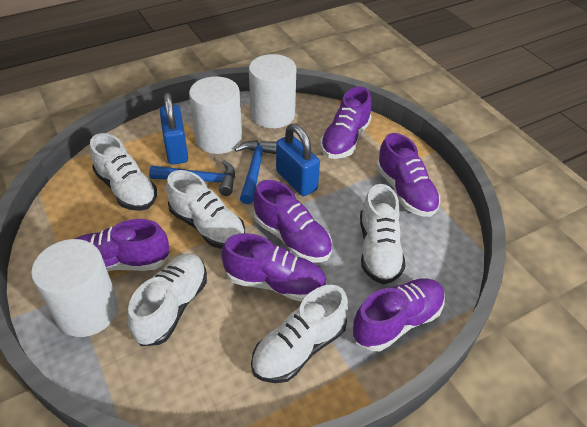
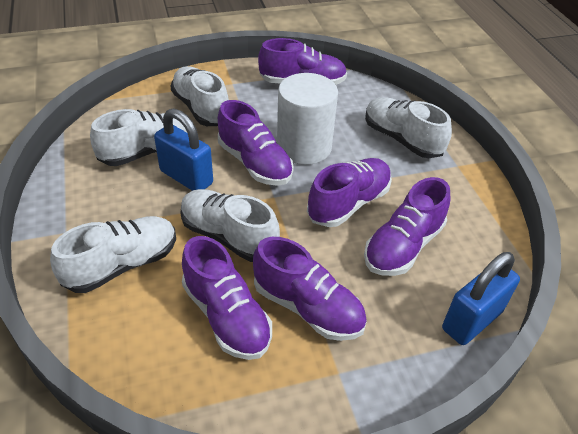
blue hammer: [149,160,235,196] [235,140,276,204] = 2 -> none = 0
white cylinder: [31,239,119,337] [189,76,242,154] [249,54,296,128] = 3 -> [277,73,338,165] = 1

